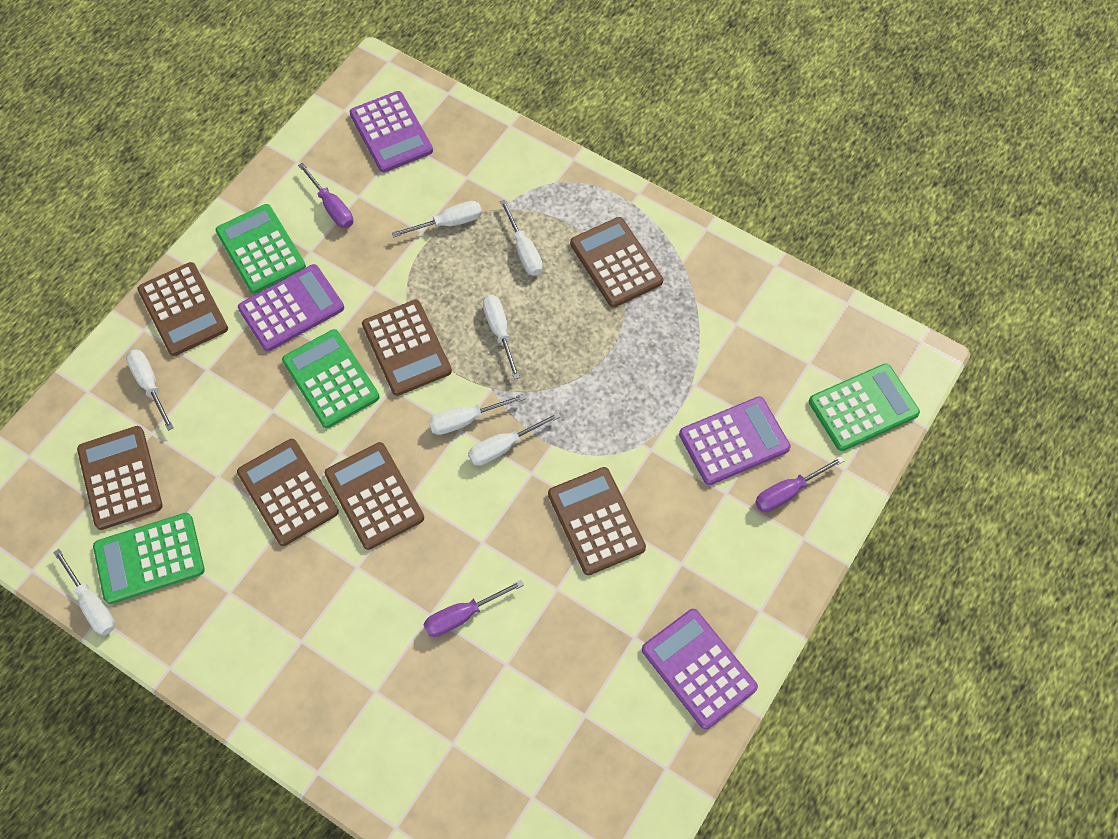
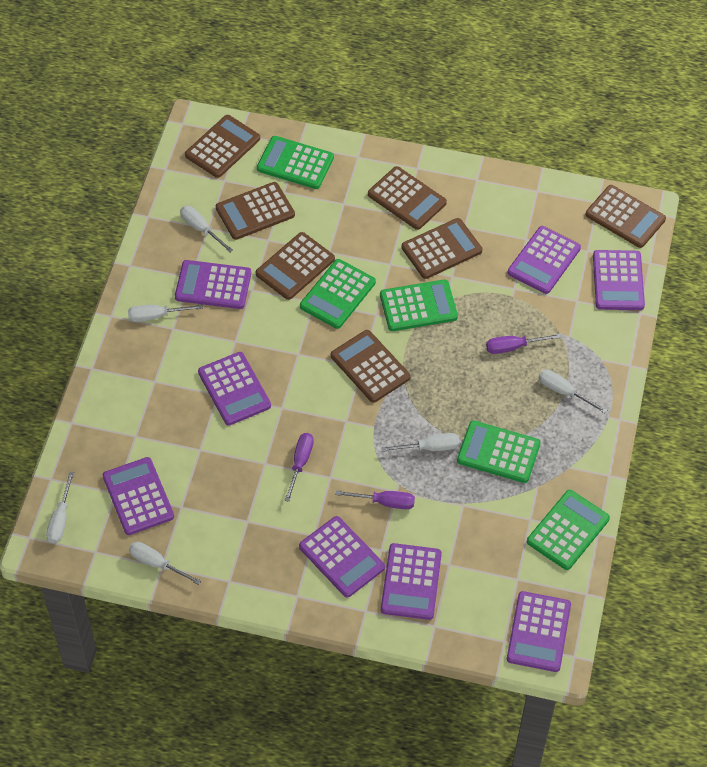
green calculator: [93,513,205,604] [216,204,306,294] [282,329,380,428] [809,363,920,451] = 4 -> [257,136,334,189] [300,259,376,329] [380,279,458,331] [457,420,541,483] [527,490,610,570] = 5
purple calculator: [238,264,344,351] [349,91,433,173] [642,609,758,729] [679,397,791,485] = 4 -> [103,457,174,535] [175,260,251,309] [198,352,271,425] [299,516,385,598] [381,543,442,620] [507,591,571,672] [508,226,581,294] [593,250,645,310] = 8
white screwdriver: [53,549,115,635] [126,350,174,431] [392,201,482,237] [429,394,526,435] [468,412,560,466] [483,295,520,379] [500,200,543,276] = 7 -> [46,472,74,543] [128,304,203,322] [129,542,201,585] [180,206,233,252] [381,433,460,452] [539,370,607,413] = 6

